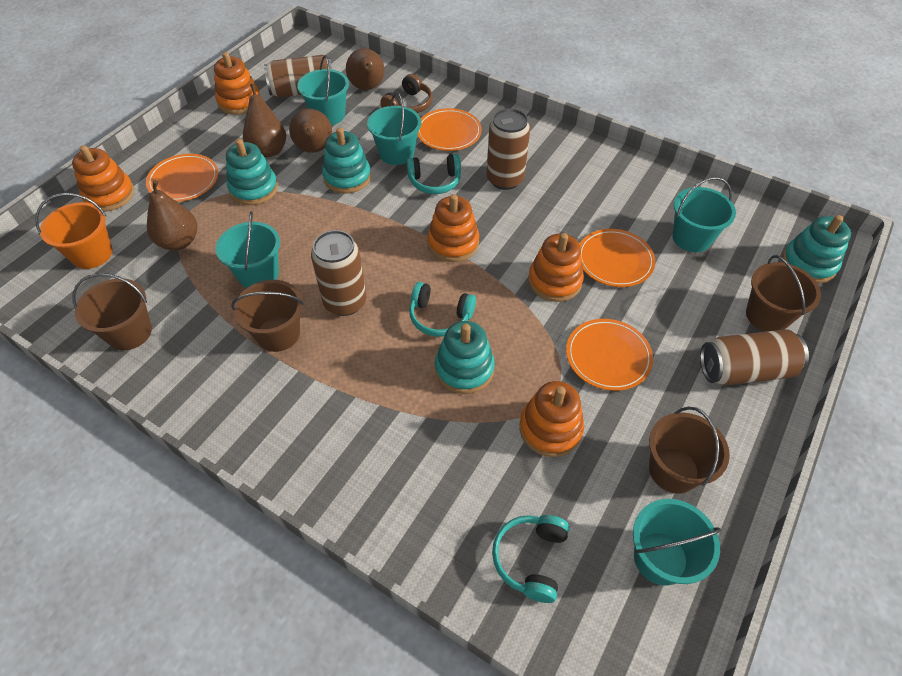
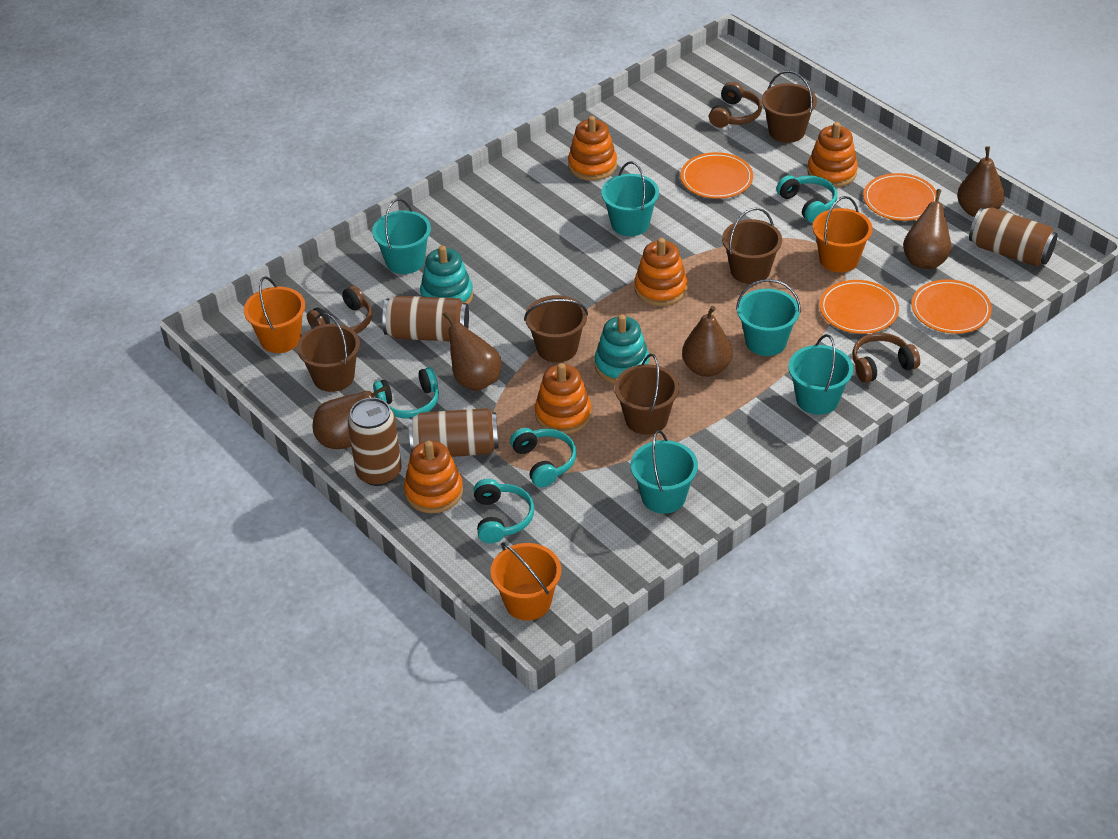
brown bucket: [72,273,152,350] [231,280,304,352] [649,407,730,494] [746,255,821,332] = 4 -> [297,313,360,392] [524,295,588,363] [614,354,679,435] [722,208,782,284] [762,71,817,143] = 5
brown headphones: [380,74,433,113] = 1 -> [307,285,372,334] [709,82,762,128] [852,333,920,383] = 3
brown pear: [147,180,197,251] [243,83,286,157] [289,109,332,153] [346,48,385,90] = 4 -> [313,386,387,449] [443,312,501,391] [682,306,732,377] [903,189,951,269] [957,146,1005,217] = 5
orange bucket: [35,193,113,269] = 1 -> [244,277,305,353] [490,542,561,620] [813,196,873,273] = 3
turquoise headphones: [407,154,461,194] [409,282,476,337] [492,515,569,603] = 3 -> [373,367,439,419] [474,479,534,543] [510,428,576,487] [776,175,837,223] = 4
turquoise stacking toy: [226,139,278,205] [322,128,371,194] [435,321,495,394] [782,215,851,283] = 4 -> [420,245,473,305] [595,314,650,384] = 2

